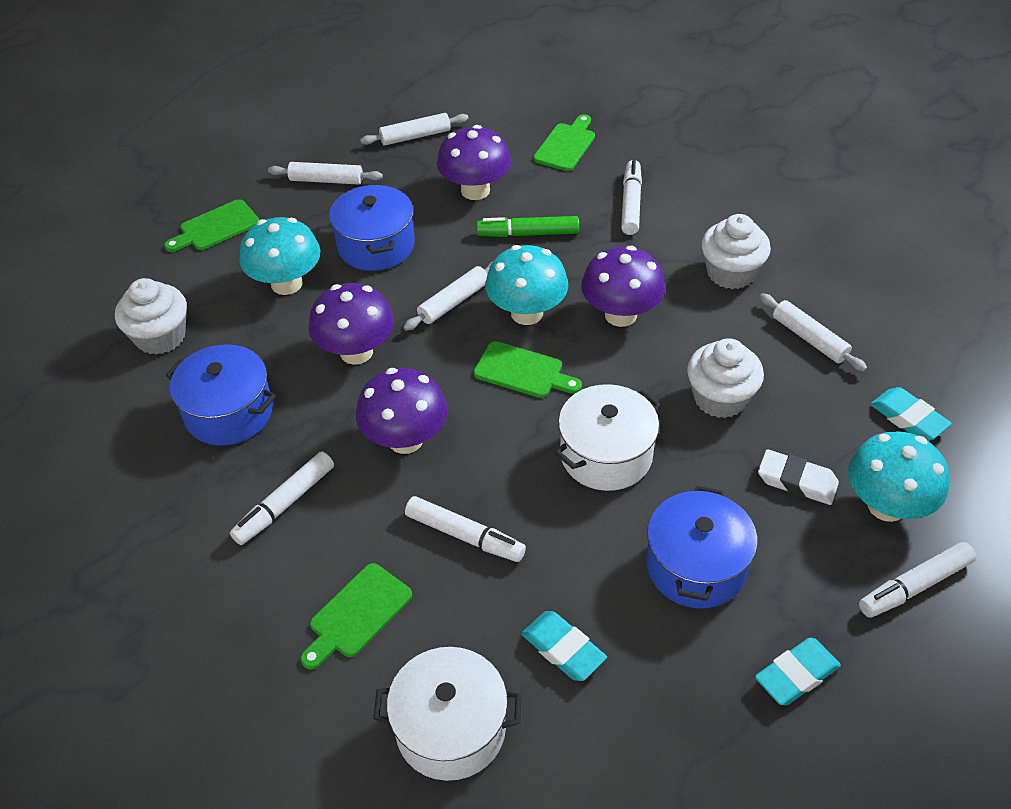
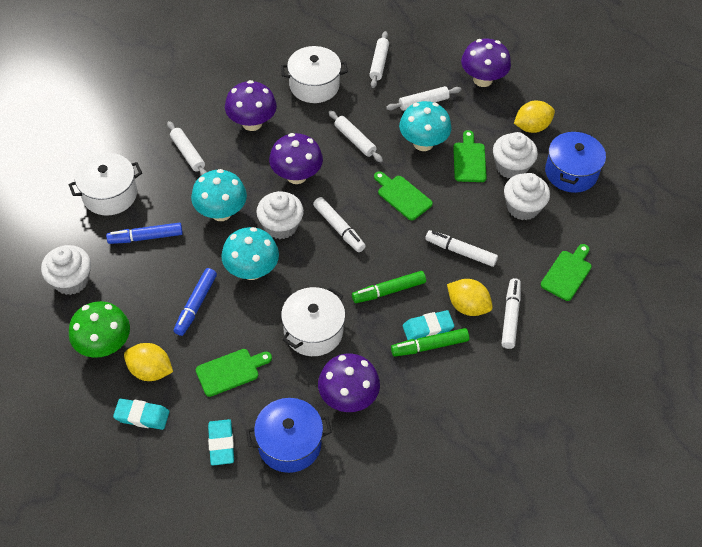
blue marker: none = 0 -> [106,222,183,244] [174,268,217,336] = 2
blue pot: [166,344,276,446] [329,184,415,271] [646,486,757,609] = 3 -> [246,398,332,473] [545,130,606,193] = 2
green marker: [476,216,579,237] = 1 -> [352,271,426,303] [391,328,469,356] = 2
green mushroom: none = 0 -> [69,301,130,358] = 1
white cupcake: [115,278,187,355] [687,338,764,418] [701,214,771,289] = 3 -> [41,245,91,295] [256,191,304,239] [493,132,538,178] [504,173,550,220] = 4
white eraser: [758,449,839,505] = 1 -> none = 0
white marker: [230,451,334,545] [405,496,526,562] [621,160,642,235] [859,542,976,617] = 4 -> [313,197,366,252] [425,230,498,267] [501,278,521,349] = 3
white pot: [373,647,522,781] [555,384,660,491] = 2 -> [68,153,142,216] [281,46,348,103] [281,287,345,356] = 3
yellow lemon: none = 0 -> [124,343,173,381] [447,279,493,316] [514,100,555,133] = 3

